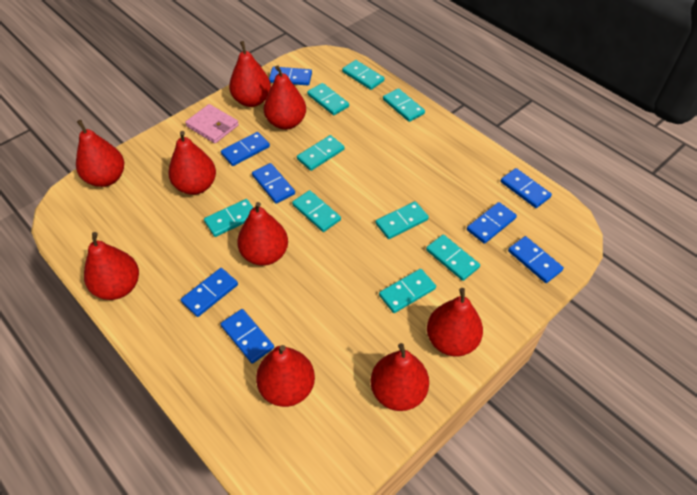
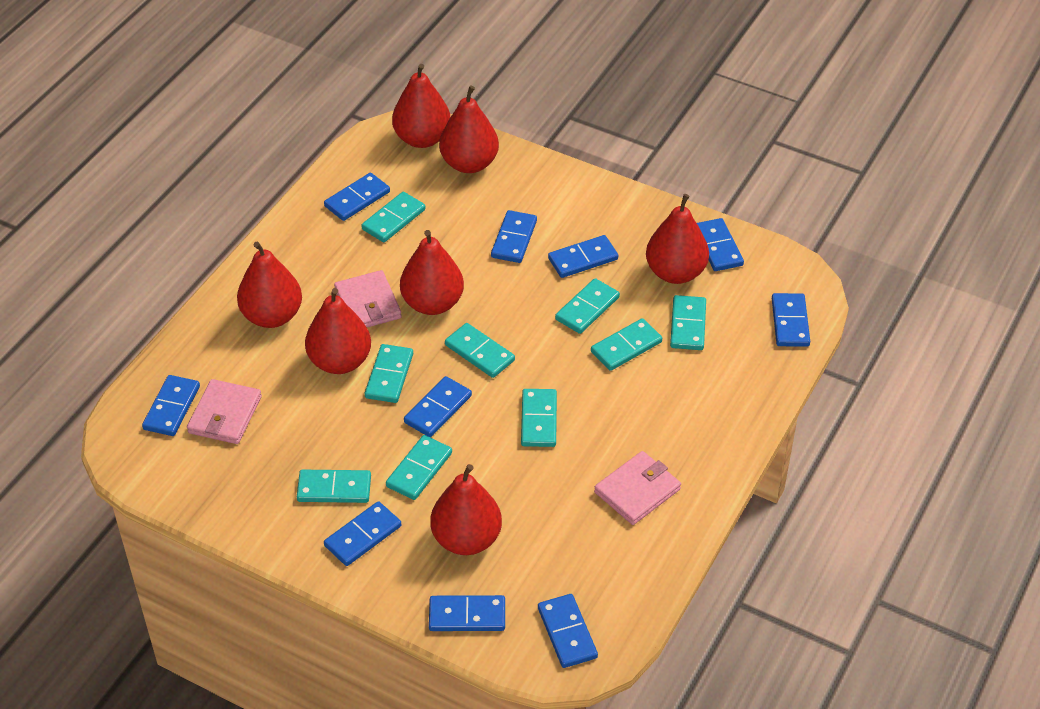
blue domino: [181,268,238,317] [221,132,270,166] [221,309,274,364] [252,163,295,204] [269,67,312,85] [467,202,517,244] [501,168,552,208] [508,236,564,283] = 8 -> [142,375,200,436] [324,173,390,221] [324,501,401,566] [404,376,472,437] [429,595,505,631] [491,210,537,263] [538,594,598,668] [548,235,618,278] [697,218,744,271] [772,293,810,347] = 10
pink wallet: [185,104,239,144] = 1 -> [187,379,262,444] [334,270,402,327] [594,451,681,525] = 3
red pear: [76,120,124,187] [84,232,139,300] [168,131,216,195] [229,41,271,107] [237,202,288,266] [256,345,315,407] [264,66,306,130] [371,343,429,411] [427,288,483,356] = 9 -> [237,242,302,328] [305,288,371,374] [392,64,450,148] [400,230,464,315] [431,464,502,555] [439,85,499,173] [646,194,709,284] = 7

